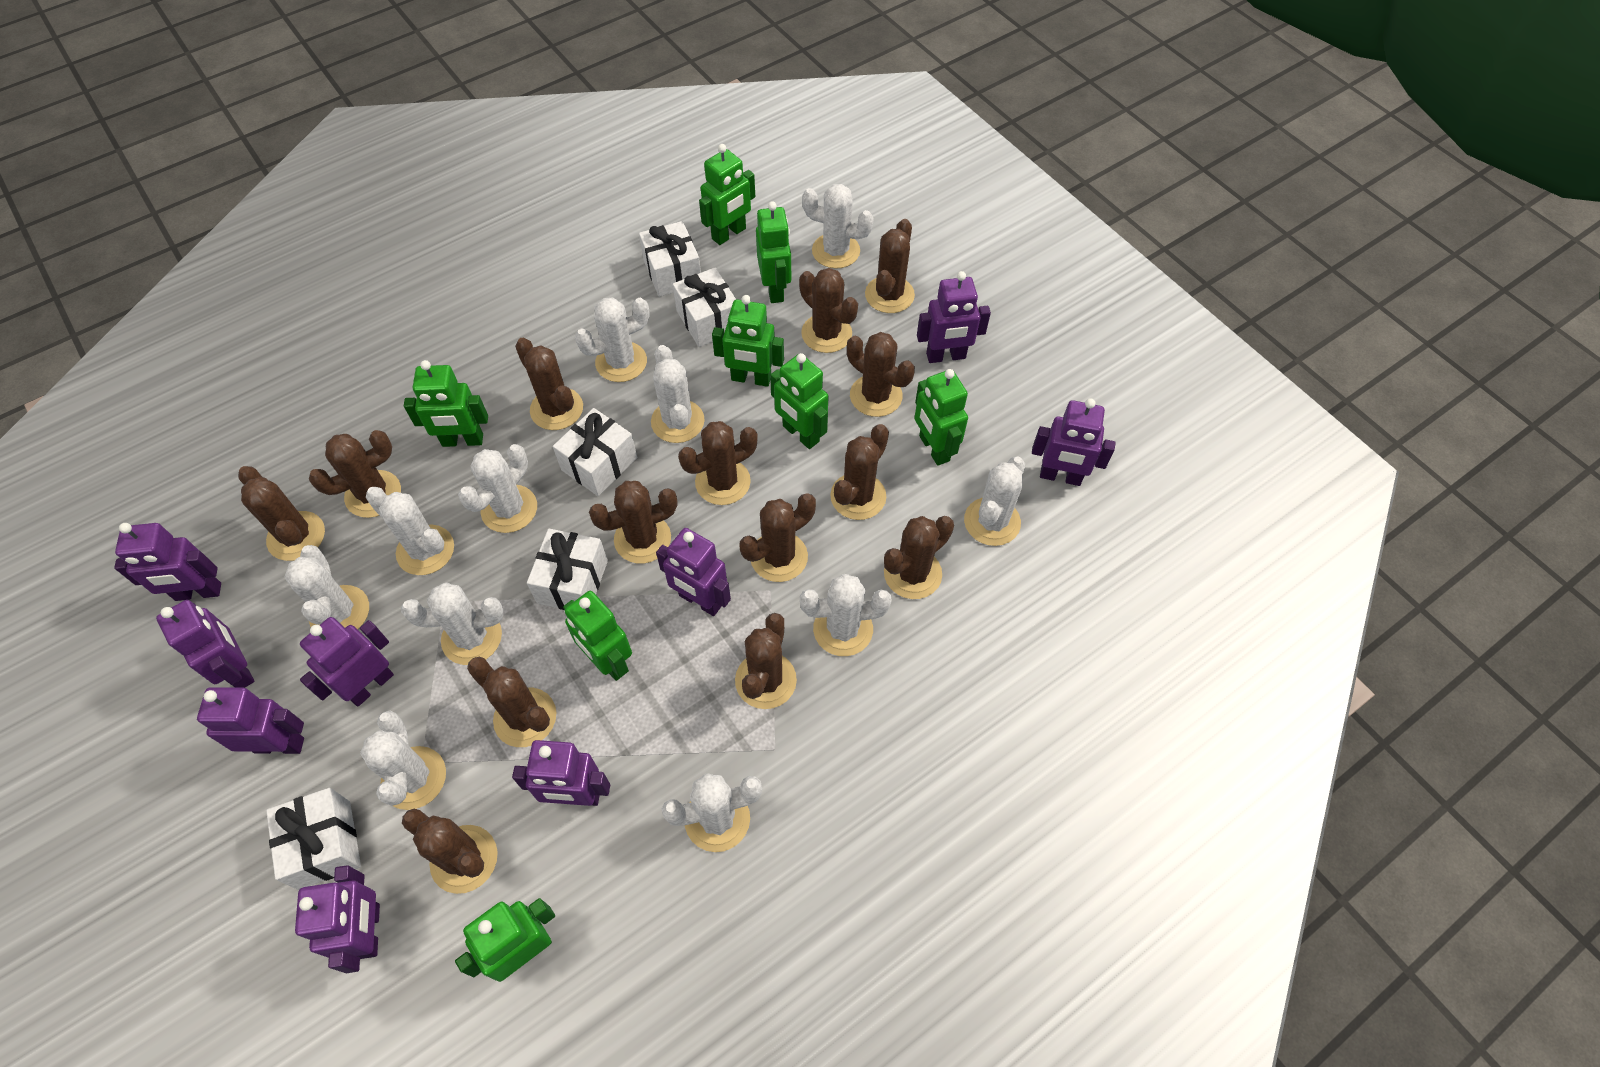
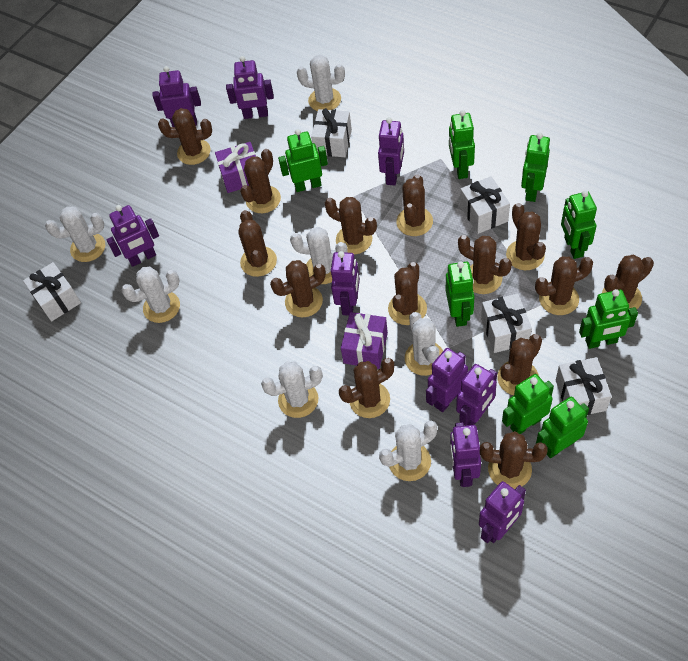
purple gift: none = 0 -> [215,142,256,193] [341,312,388,369] = 2
white cactus: [284,545,369,629] [360,711,446,810] [366,487,454,575] [401,583,503,665] [458,444,537,533] [575,298,650,382] [651,345,705,443] [662,773,762,852] [800,574,892,656] [802,184,874,269] [964,456,1025,546] = 11 -> [45,206,105,262] [121,267,180,323] [261,362,323,418] [290,227,348,284] [297,55,345,111] [379,421,437,481] [405,312,443,376] = 7

